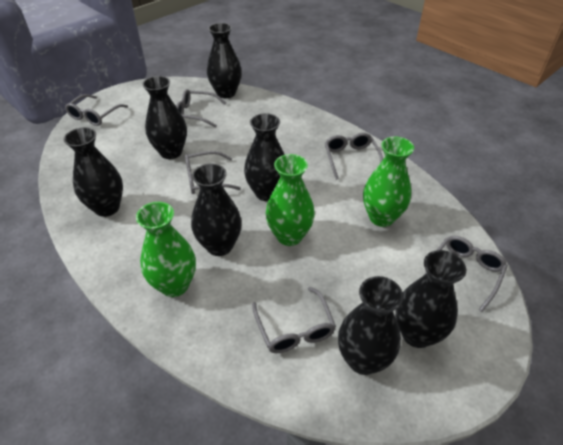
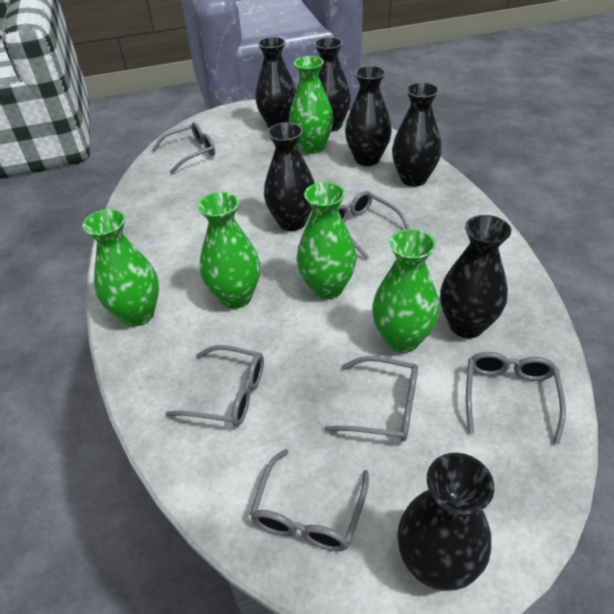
green vase: [136,202,196,297] [266,154,315,246] [363,137,414,227] = 3 -> [82,209,159,326] [198,192,260,309] [289,56,334,154] [297,182,357,299] [372,229,439,353] = 5

